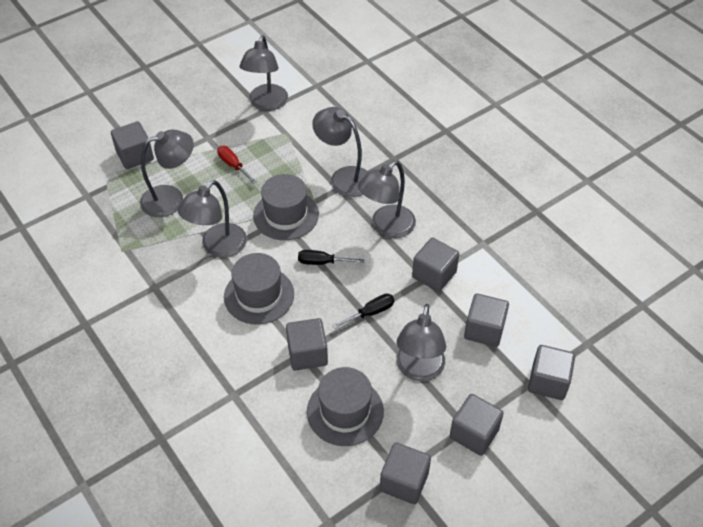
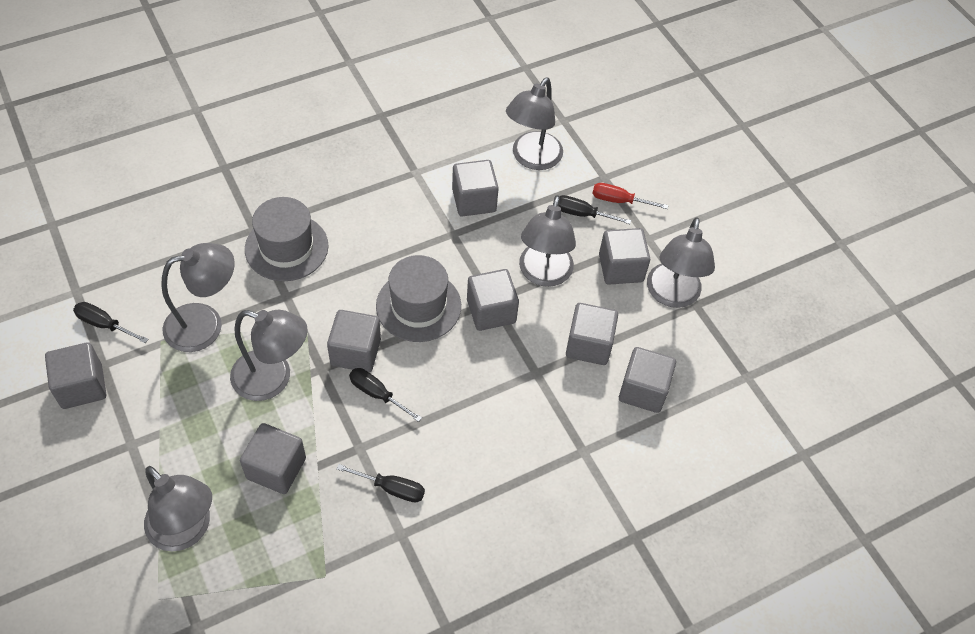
black screwdriver: [298,250,364,265] [332,294,395,329] = 2 -> [73,302,149,343] [337,464,425,503] [349,368,422,422] [559,195,631,224] = 4
grey cube: [111,121,154,169] [286,318,328,371] [380,443,431,504] [412,237,459,292] [450,394,504,456] [464,293,509,347] [528,345,575,400] = 7 -> [45,342,106,409] [240,423,306,494] [327,310,381,372] [452,160,499,216] [467,269,519,331] [566,303,618,365] [599,228,650,285] [619,347,676,413] = 8
grey hat: [224,253,294,324] [253,174,319,240] [307,367,384,446] = 3 -> [245,197,329,281] [376,255,461,342] = 2

